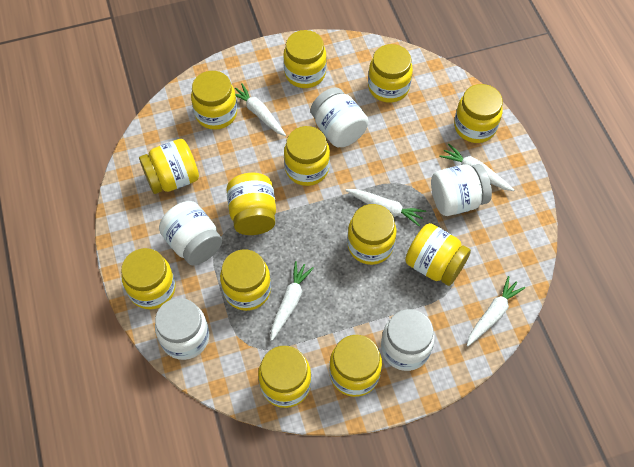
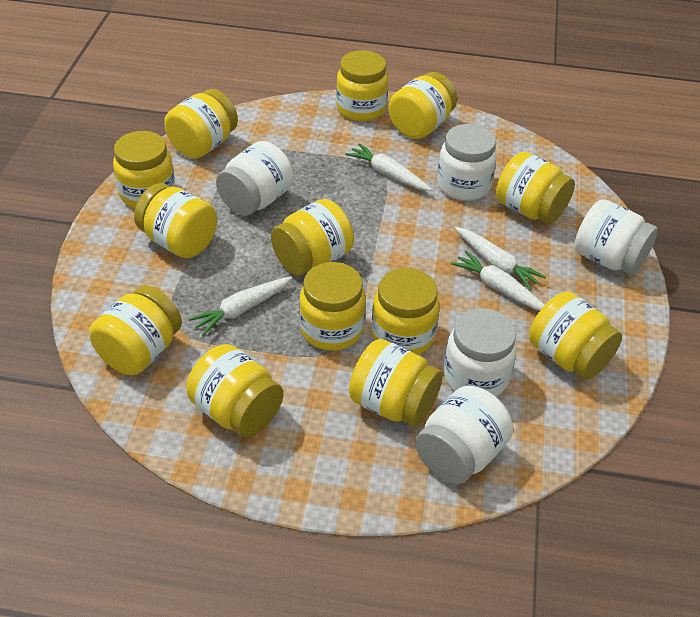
white carrot: [235,83,286,136] [271,261,314,341] [345,189,426,227] [439,144,514,191] [467,276,525,346] = 5 -> [189,276,292,336] [345,143,432,191] [451,250,545,311] [455,227,546,290] = 4

